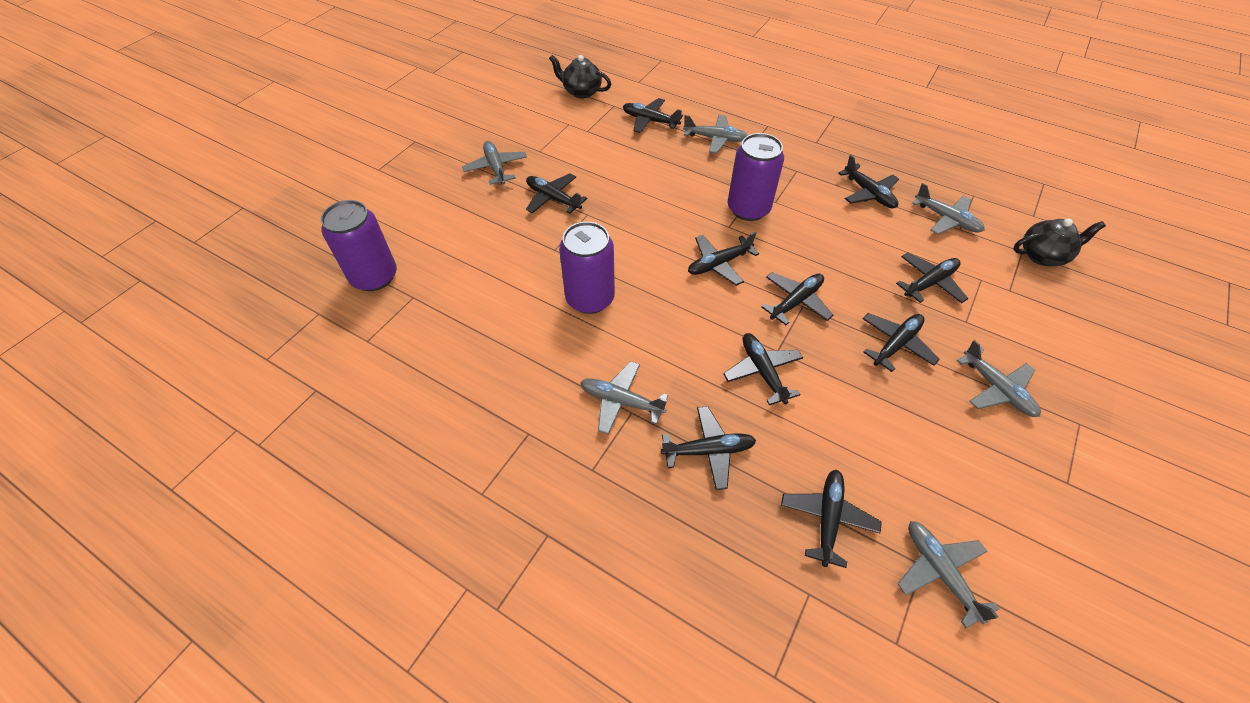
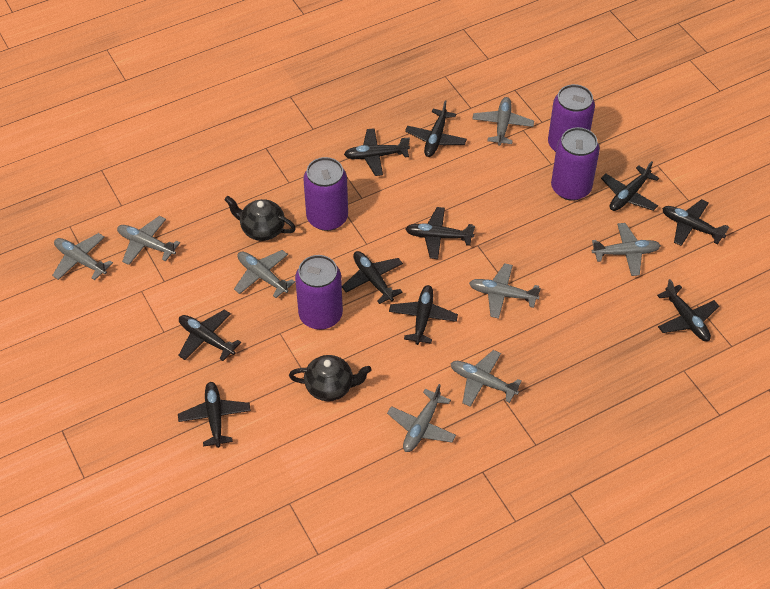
grey plane: [462,141,527,185] [580,361,668,435] [683,115,748,154] [897,521,1000,628] [912,183,985,235] [957,340,1041,417] = 6 -> [52,233,113,280] [117,216,180,265] [234,250,295,298] [387,384,456,452] [451,350,522,407] [469,263,541,319] [472,97,534,146] [592,223,661,276] = 8
purple can: [321,200,397,291] [559,221,615,314] [728,133,784,221] = 3 -> [295,255,343,330] [303,157,348,231] [548,84,595,152] [551,127,600,201] = 4

